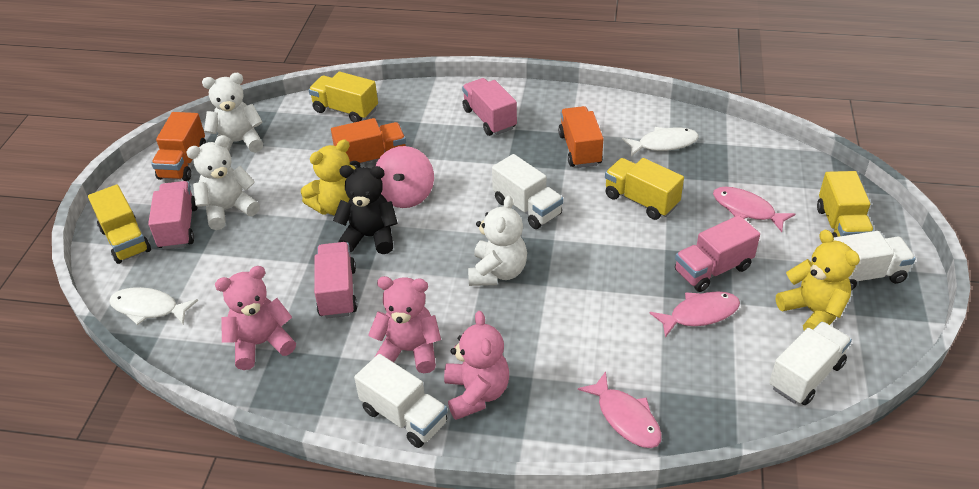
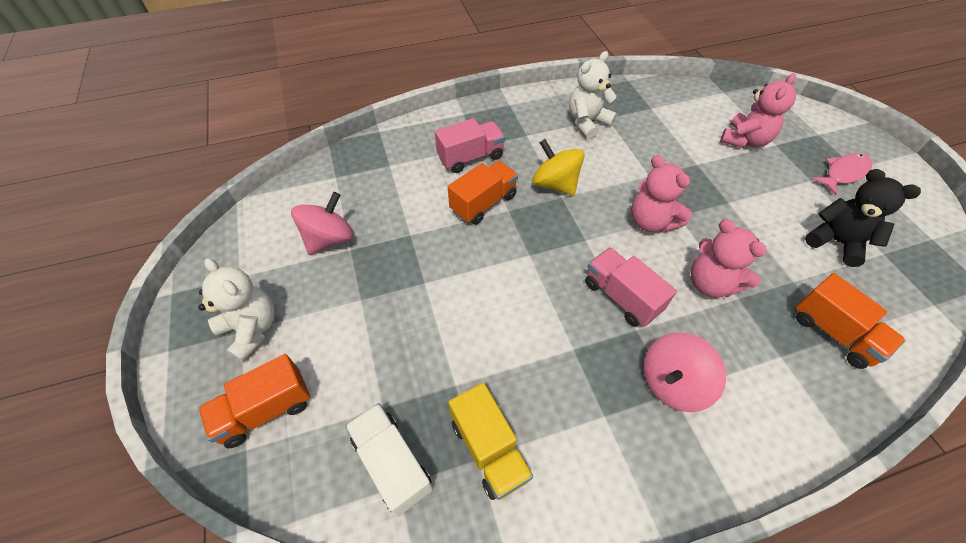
pink fish: [578,371,662,448] [650,291,740,337] [713,187,795,232] = 3 -> [812,153,872,195] = 1
pink spinning top: [376,146,434,208] = 1 -> [291,192,354,255] [644,332,726,412] = 2
pink truck: [148,181,198,250] [314,242,357,319] [462,78,517,136] [675,215,760,292] = 4 -> [435,118,505,173] [585,247,677,327] = 2
white fish: [109,287,198,325] [622,127,699,156] = 2 -> none = 0
white teddy bear: [186,135,260,230] [202,73,263,153] [468,195,527,286] = 3 -> [199,258,275,362] [569,51,617,139] = 2
white truck: [354,354,448,448] [492,154,563,229] [769,322,852,405] [834,231,916,290] = 4 -> [345,403,433,517] = 1
yellow spinning top: none = 0 -> [532,139,585,196] = 1
yellow teddy bear: [301,140,356,216] [776,230,860,331] = 2 -> none = 0
yellow truck: [88,185,151,264] [309,72,378,123] [605,158,684,220] [817,171,874,237] = 4 -> [449,383,533,500] = 1

